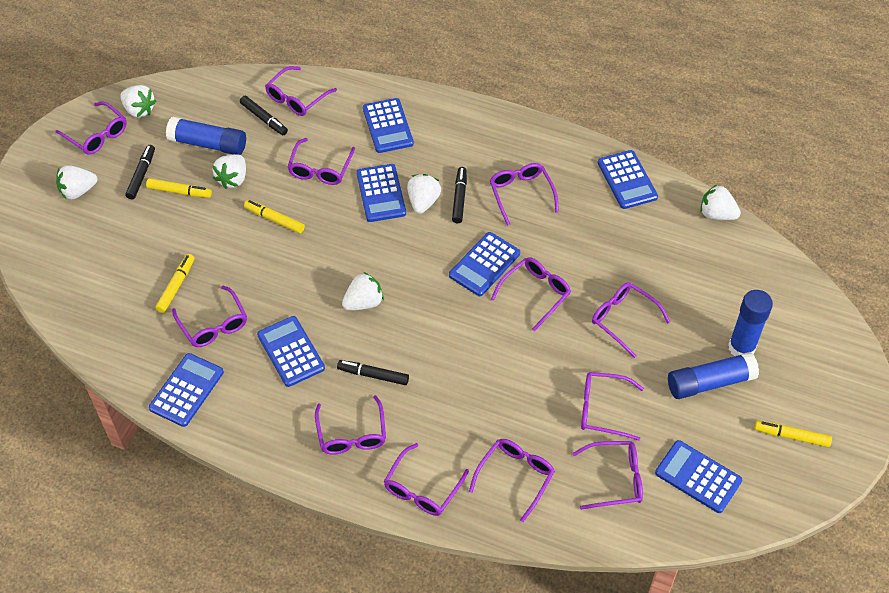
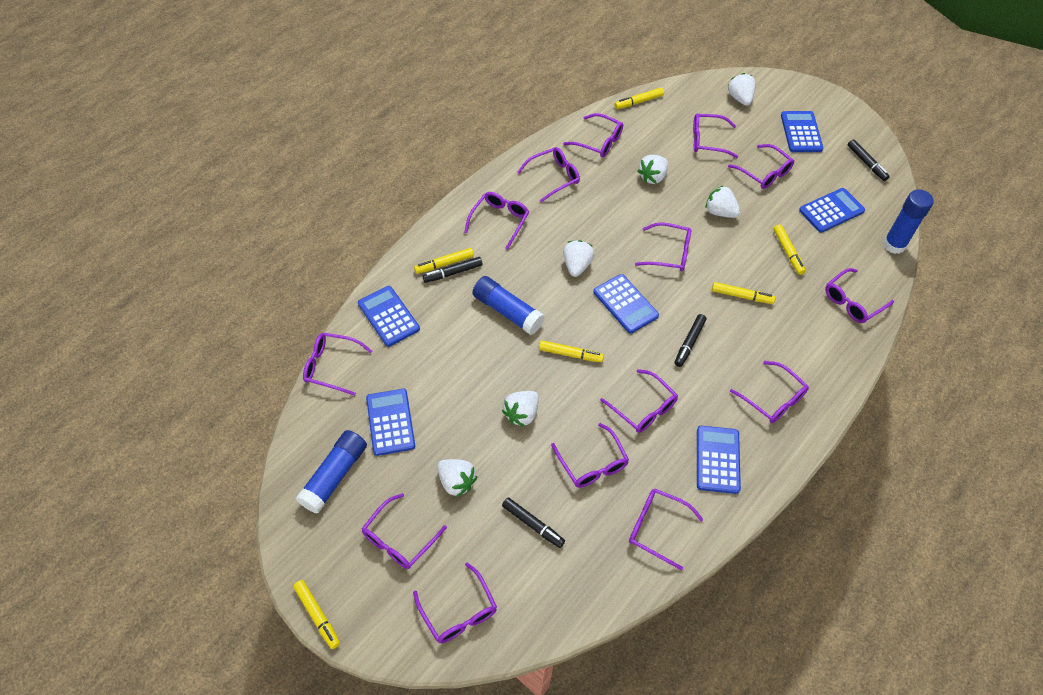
blue calculator: [149,353,224,427] [257,316,325,387] [356,164,406,222] [363,98,414,153] [449,232,520,296] [598,150,658,209] [655,440,742,513] = 7 -> [358,286,420,347] [366,389,415,456] [593,274,659,334] [697,426,741,494] [781,111,823,152] [799,188,865,233] = 6
purple glasses: [56,101,127,154] [172,286,247,347] [265,66,337,116] [288,138,355,185] [315,395,386,455] [384,443,469,516] [469,439,555,522] [490,163,559,226] [491,257,571,331] [572,441,643,510] [581,372,644,441] [592,282,670,358] = 12 -> [303,333,372,396] [361,493,447,569] [413,562,497,643] [464,192,529,250] [518,147,580,203] [551,423,629,488] [564,113,623,157] [600,369,678,433] [629,489,704,570] [635,222,691,272] [693,114,738,158] [728,144,794,189] [730,361,809,423] [825,268,894,323] = 14
yellow marker: [146,178,212,198] [155,254,194,313] [244,200,305,233] [755,421,832,447] = 4 -> [293,580,340,649] [414,248,474,274] [539,340,604,362] [614,88,664,109] [712,282,775,304] [773,224,806,275] = 6

